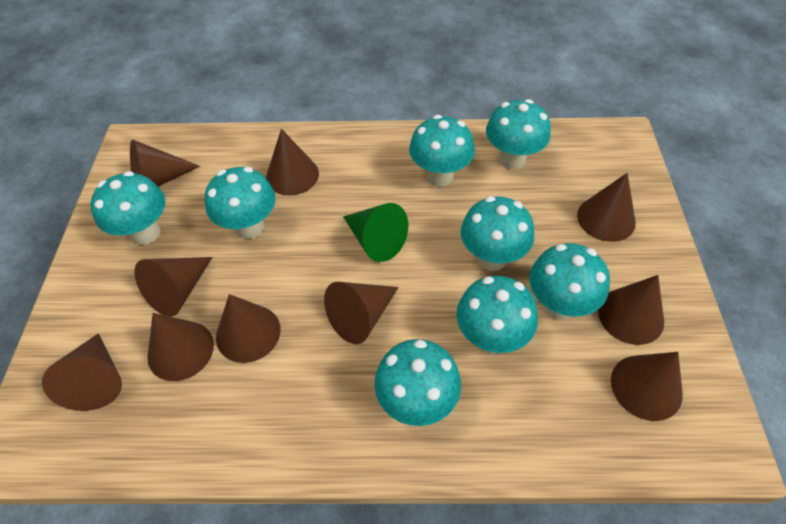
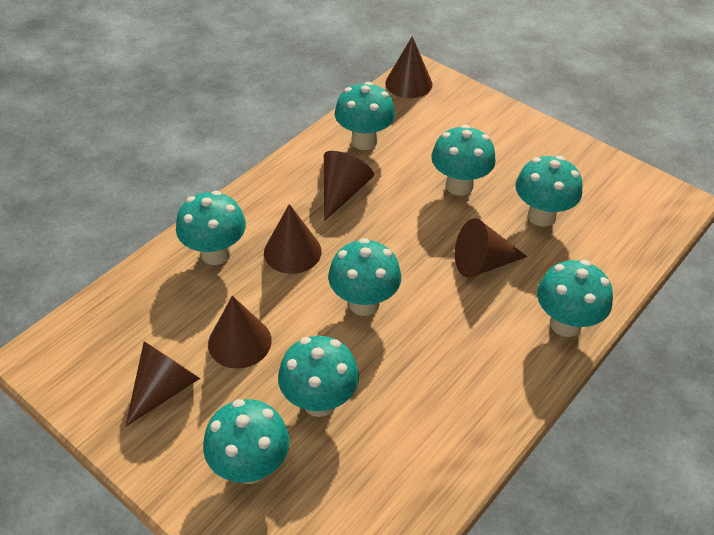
brown cone: [42,333,122,411] [130,140,200,186] [134,257,213,317] [147,313,214,381] [216,294,281,363] [266,129,319,196] [324,282,399,344] [577,173,636,242] [598,275,664,345] [611,352,683,421] = 10 -> [125,341,200,427] [208,296,272,369] [264,204,322,274] [324,151,374,221] [385,36,433,98] [455,218,527,278] = 6
green cone: [343,203,408,262] = 1 -> none = 0

